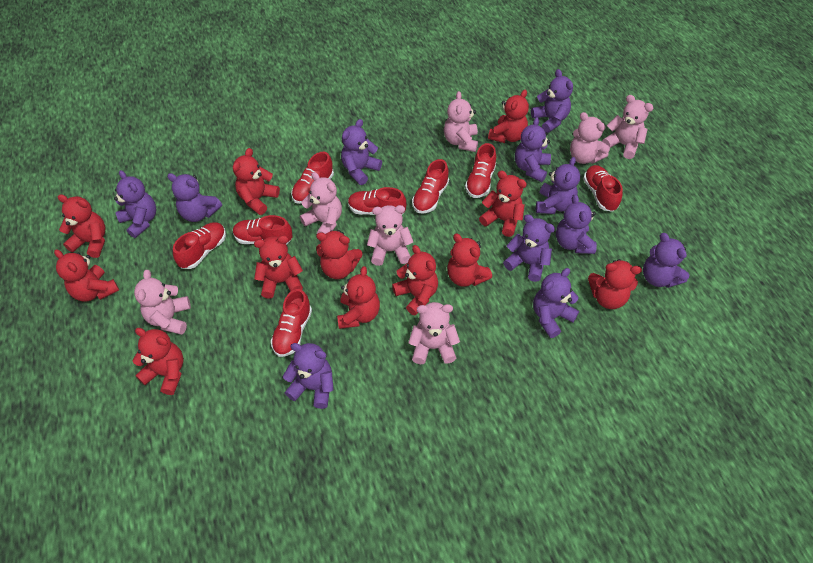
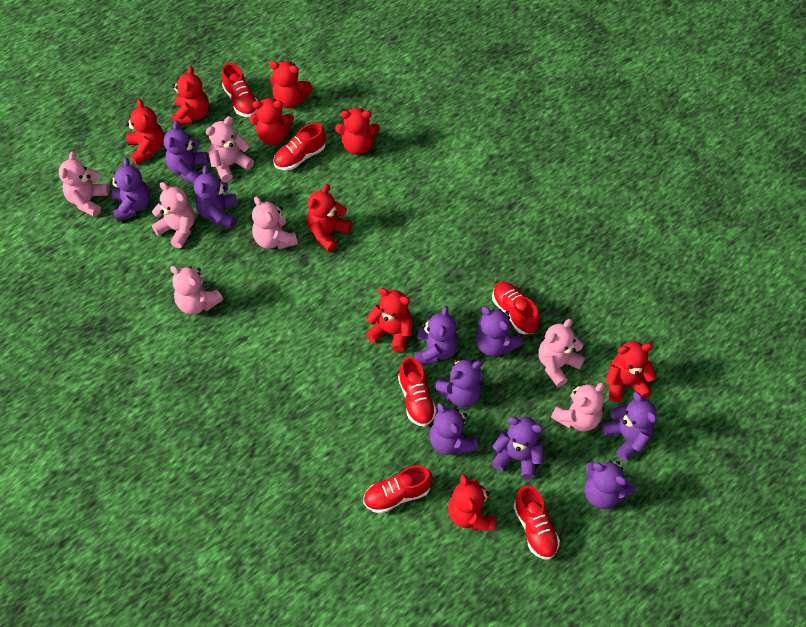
purple teddy bear: [114,170,156,238] [167,173,222,222] [283,343,334,409] [341,119,382,185] [503,214,555,282] [515,117,551,182] [531,69,573,133] [533,268,579,338] [536,157,580,214] [556,194,597,254] [643,233,689,288] = 11 -> [109,157,150,222] [164,121,208,183] [194,165,238,228] [415,306,458,365] [429,403,478,455] [433,359,483,407] [476,306,523,356] [492,416,544,479] [585,461,635,509] [602,392,657,461] = 10
red shoe: [173,222,226,269] [233,215,292,245] [271,289,312,357] [291,152,334,204] [348,187,406,215] [412,159,449,214] [465,143,496,198] [583,165,623,212] = 8 -> [222,63,258,117] [273,123,326,171] [363,465,433,514] [398,357,437,427] [492,282,539,334] [513,485,560,560] = 6
red teddy bear: [54,249,119,302] [57,194,105,258] [132,328,184,395] [233,148,280,215] [254,236,303,299] [316,230,362,279] [337,266,380,329] [392,245,438,315] [447,233,492,287] [479,171,527,237] [488,90,529,143] [588,259,642,309] = 12 -> [126,99,164,165] [172,66,209,125] [250,98,294,145] [270,61,312,108] [307,184,352,252] [335,107,380,155] [366,288,412,352] [448,474,495,531] [606,342,656,402] = 9

